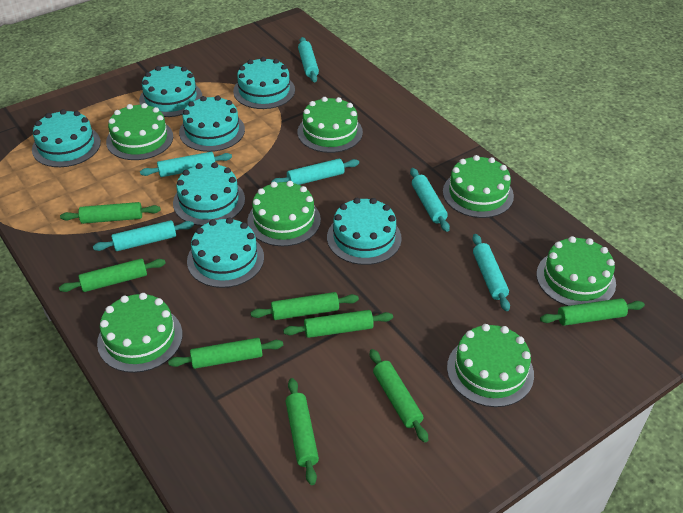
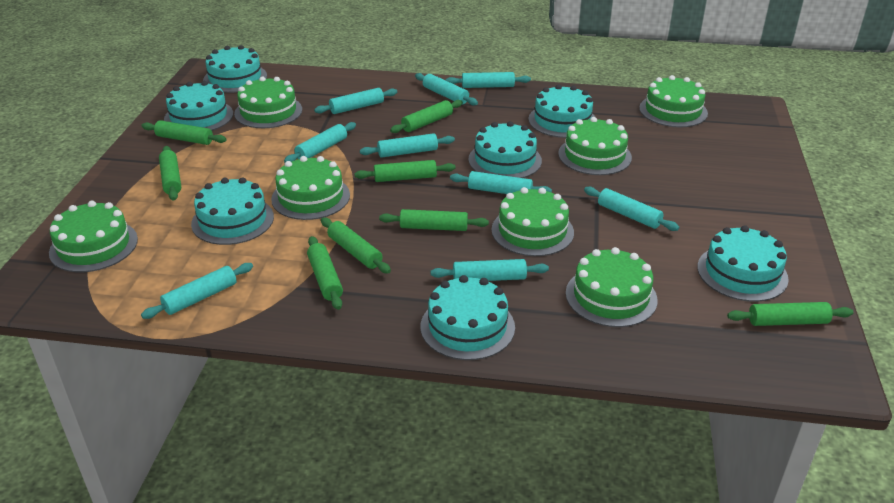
turquoise rolling pin: [93,220,194,251] [140,152,232,177] [271,159,359,185] [298,37,319,83] [410,168,450,232] [472,234,510,311] = 6 -> [141,263,253,319] [284,122,356,162] [314,88,397,114] [360,133,455,158] [415,73,478,106] [431,259,549,281] [446,72,531,88] [450,171,552,194] [584,187,679,231] = 9

